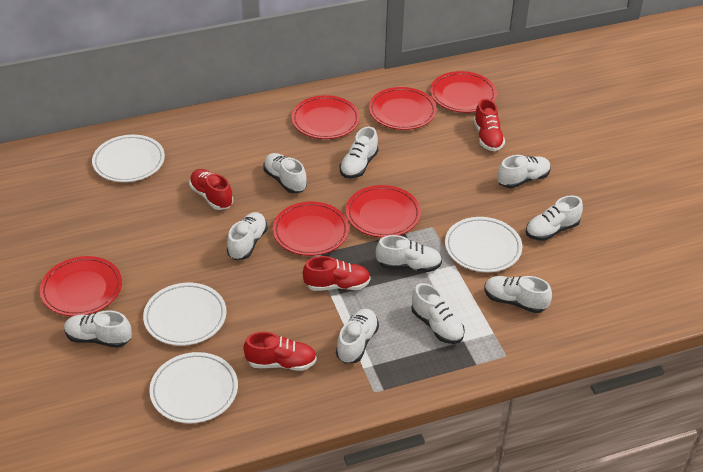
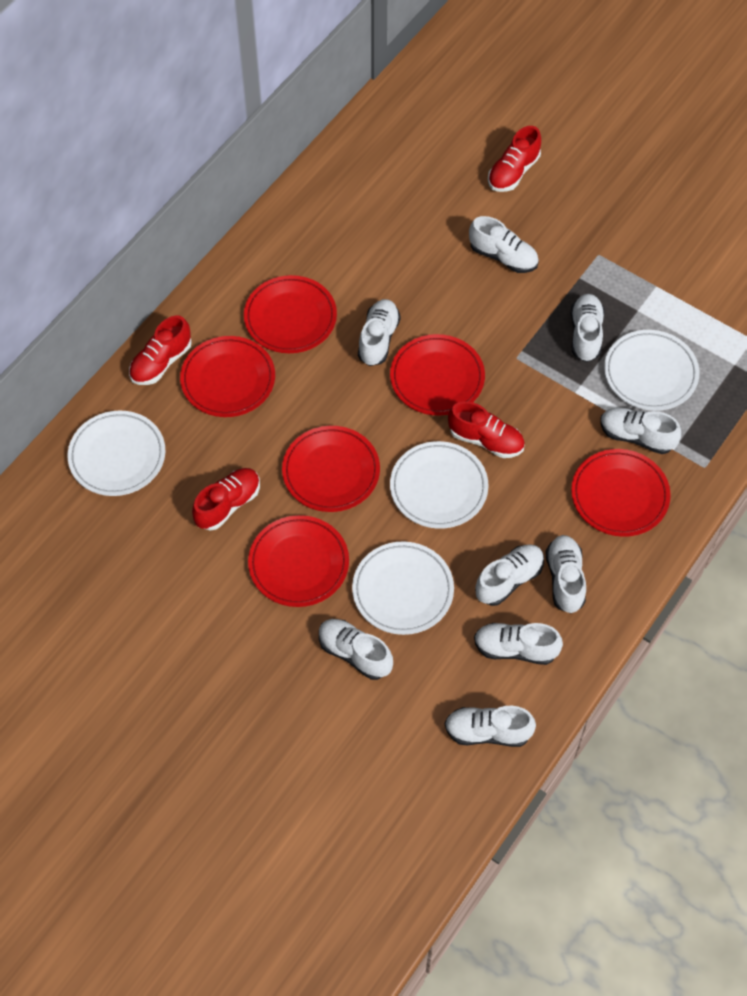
white shoe: [64,310,132,348] [227,212,268,260] [263,153,307,193] [336,309,379,364] [340,127,379,178] [376,235,442,272] [412,283,465,344] [484,276,552,313] [498,155,551,188] [526,195,583,241] = 10 -> [319,619,393,680] [358,299,401,366] [445,706,536,747] [469,216,539,273] [474,623,563,665] [475,544,544,606] [546,535,586,613] [571,294,604,362] [600,408,681,454] = 9

